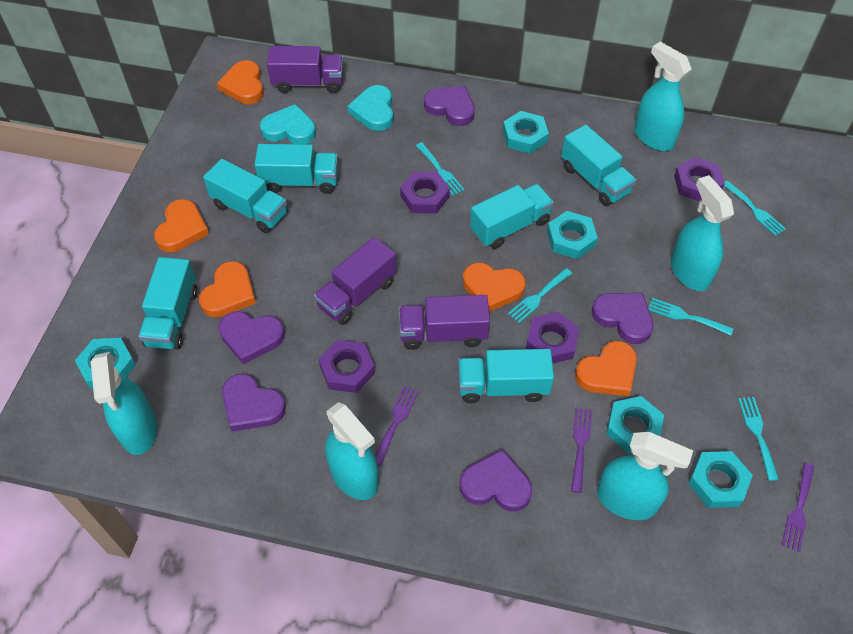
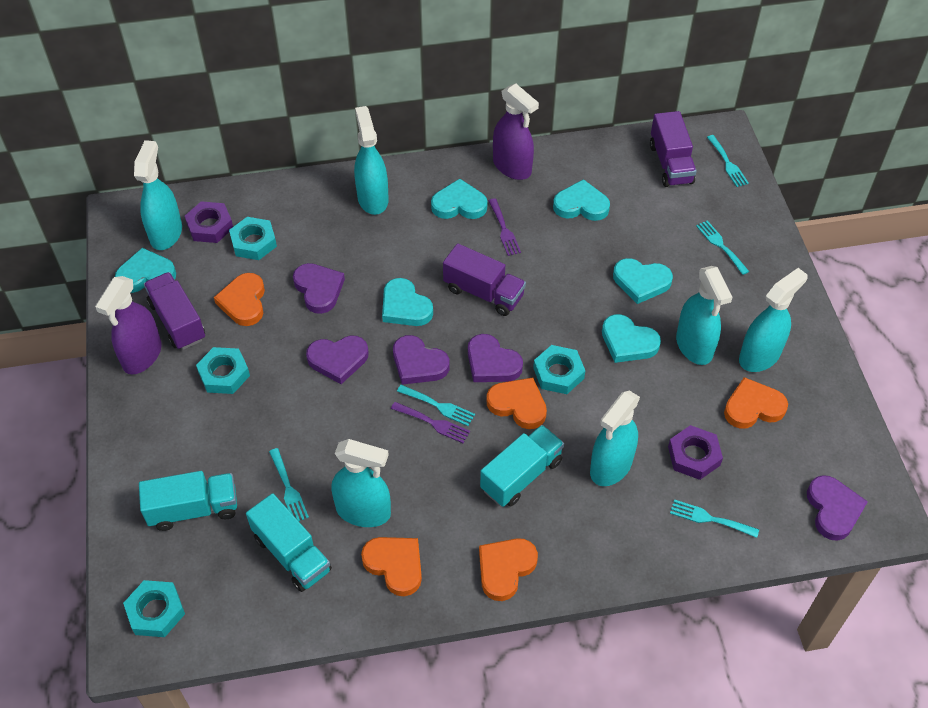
purple fork: [375,386,419,466] [571,408,593,493] [782,463,814,552] = 3 -> [391,402,470,443] [488,198,521,256] = 2
purple nut: [319,340,375,393] [400,171,450,214] [526,312,579,363] [674,157,725,202] = 4 -> [185,201,233,243] [668,425,723,480] = 2
purple spray bottle: none = 0 -> [95,276,162,374] [493,83,539,180] = 2
turquoise heart: [260,104,316,144] [347,85,393,131] = 2 -> [115,248,176,293] [382,278,433,326] [431,179,487,219] [553,179,610,221] [602,314,661,363] [613,258,673,304] = 6
turquoise nut: [75,338,136,389] [503,111,549,154] [547,211,598,259] [606,396,664,454] [688,451,753,508] = 5 -> [123,580,185,637] [196,347,250,394] [229,217,277,260] [533,345,585,394] = 4
turquoise spray bottle: [91,352,157,455] [325,402,379,500] [597,432,693,520] [634,42,692,151] [671,175,734,291] = 5 -> [134,140,182,250] [331,439,391,527] [354,106,389,215] [590,391,640,486] [676,266,733,365] [739,268,808,372] = 6
turquoise truck: [139,257,198,350] [203,159,288,233] [254,144,338,194] [458,349,554,403] [470,184,554,249] [561,125,636,206] = 6 -> [139,471,237,531] [246,493,332,592] [480,425,564,507] = 3

